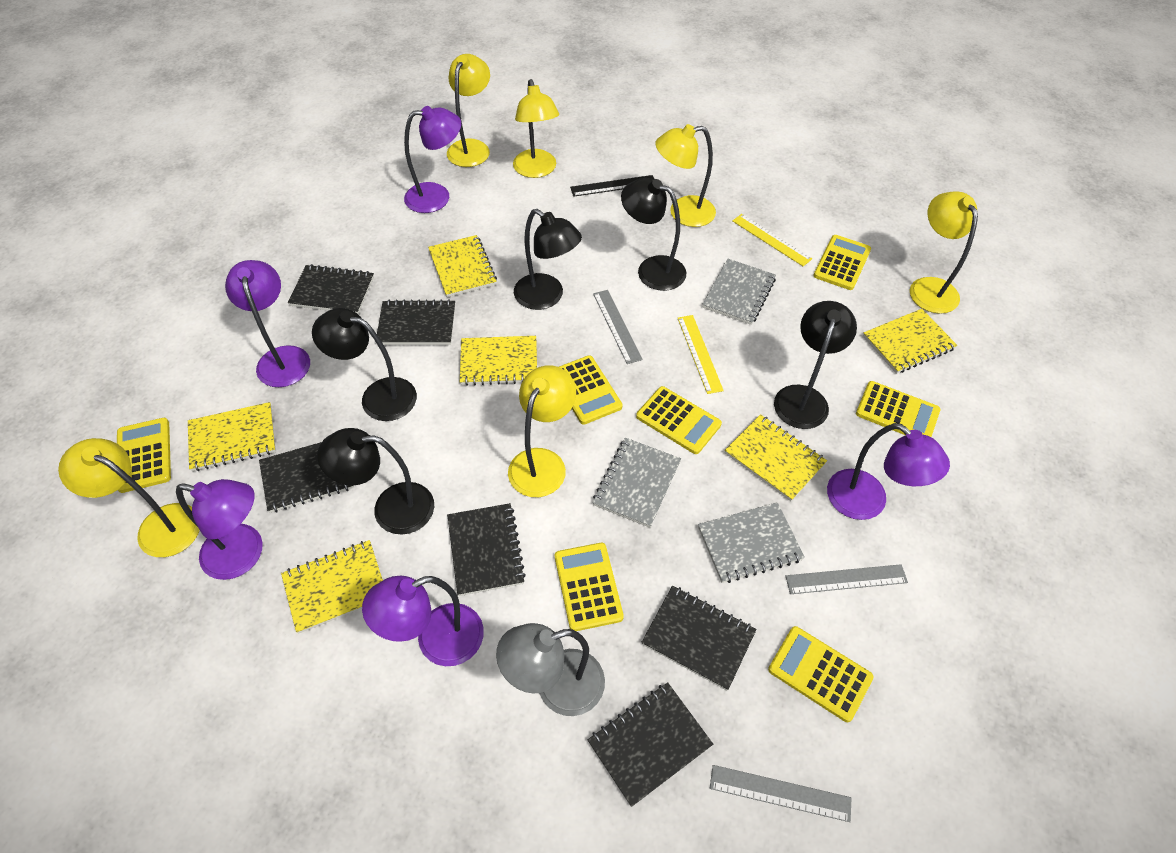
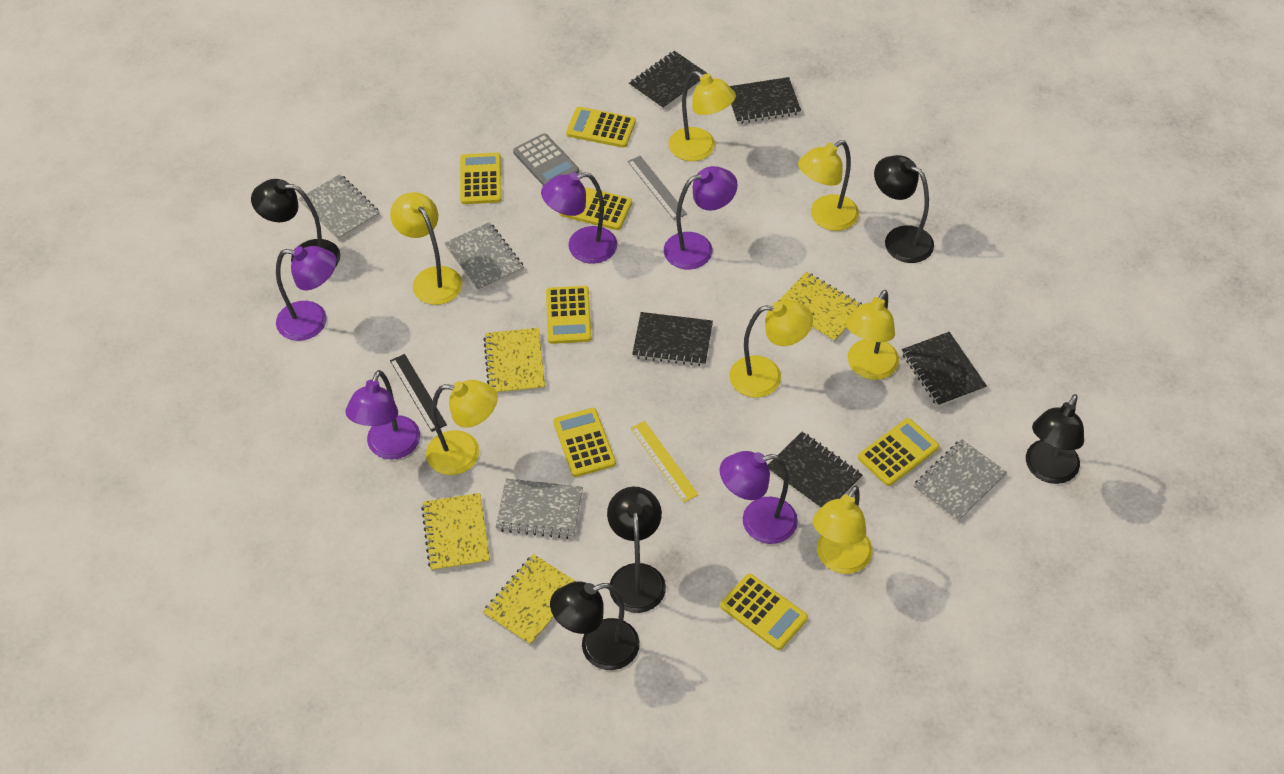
black notebook: [259,442,354,513] [288,264,374,314] [377,299,455,345] [447,503,526,596] [588,682,713,807] [642,586,757,690] = 6 -> [629,51,708,110] [632,312,713,366] [730,77,801,124] [768,432,862,509] [902,332,987,407] = 5
grey calculator: none = 0 -> [513,133,579,186] = 1
grey lamp: [496,623,605,716] = 1 -> none = 0
grey notebook: [592,438,681,528] [698,502,805,583] [702,259,776,325] = 3 -> [298,174,380,241] [444,222,524,292] [496,478,583,539] [913,439,1007,522] = 4
grey ruler: [593,290,642,364] [710,765,852,822] [785,564,908,594] = 3 -> [628,156,687,220] = 1
yellow lamp: [58,438,200,557] [447,54,490,167] [508,365,576,497] [513,79,559,178] [655,124,716,227] [910,191,978,314] = 6 -> [390,192,463,305] [426,380,498,475] [668,71,736,161] [729,300,813,398] [798,140,859,231] [813,485,873,574] [846,290,899,380] = 7
yellow notebook: [188,402,276,471] [281,540,383,634] [428,235,497,297] [460,336,537,386] [725,414,827,501] [863,309,957,374] = 6 -> [421,493,490,572] [483,328,545,394] [483,554,576,646] [778,272,862,342] = 4
yellow ruler: [678,315,724,394] [733,214,812,266] = 2 -> [630,421,699,502] = 1

